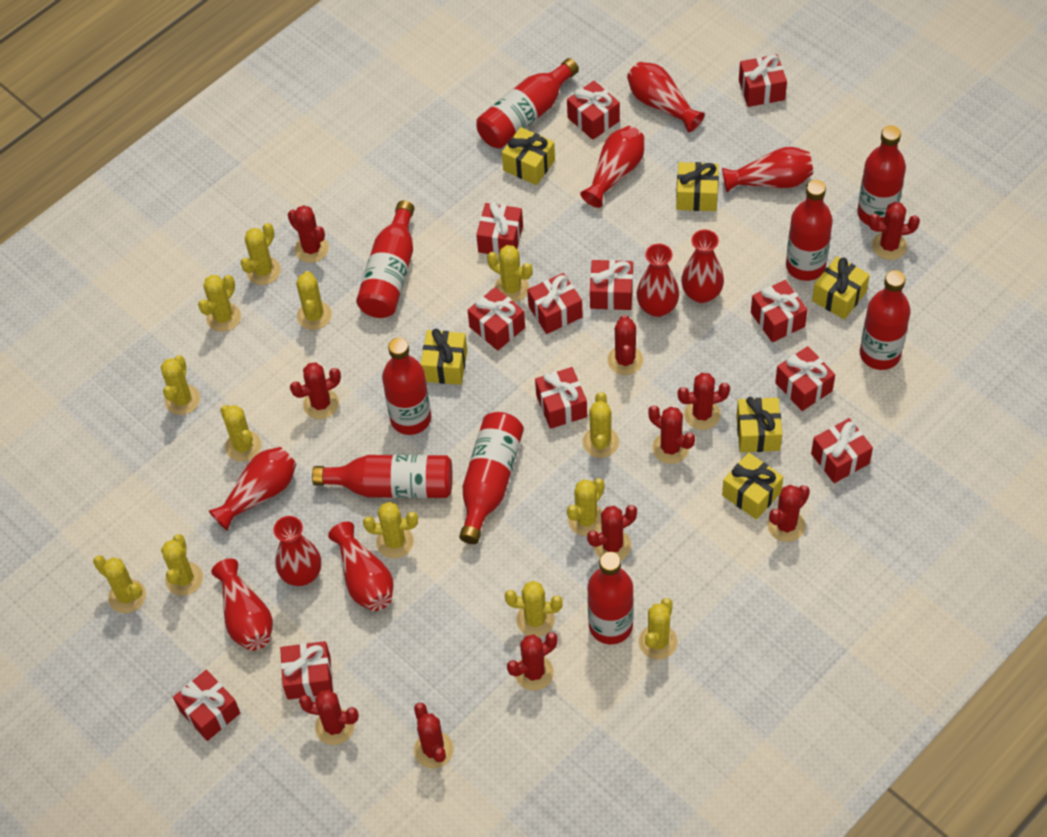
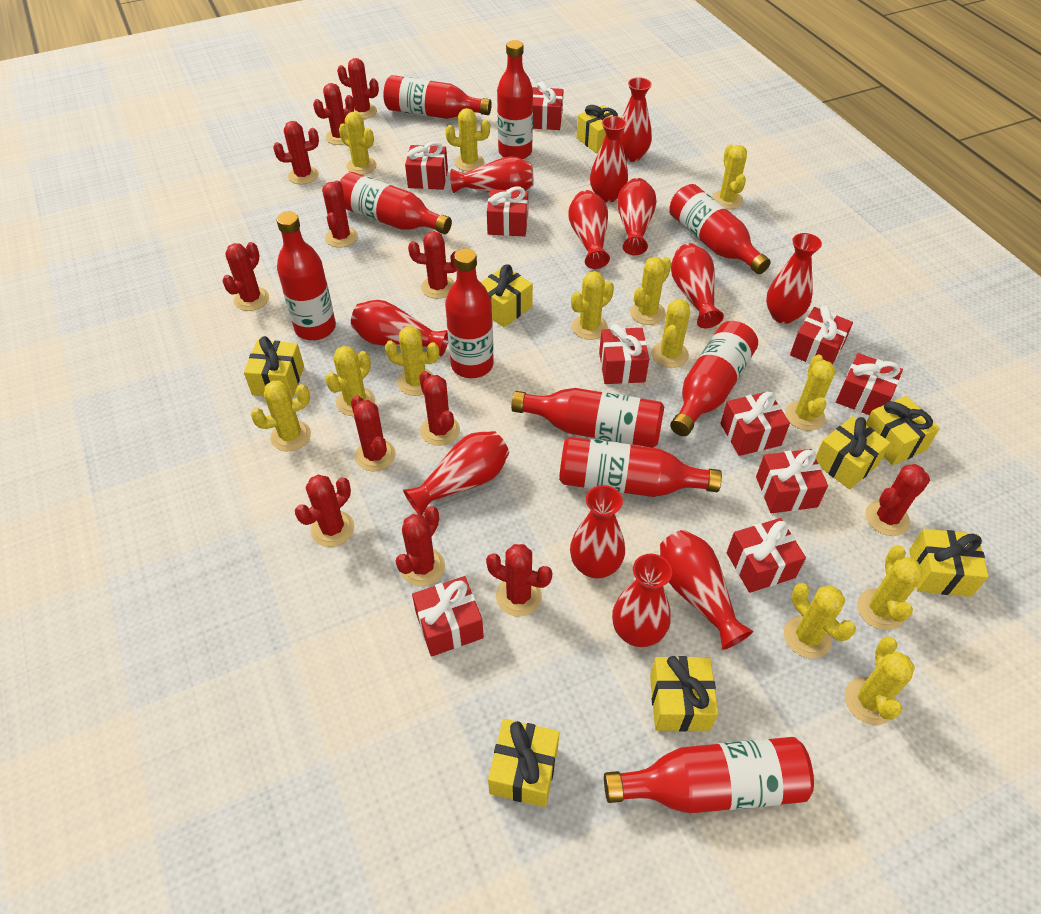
red bottle: [312,455,453,498] [356,201,415,318] [382,338,431,435] [459,412,524,544] [476,58,579,149] [588,552,634,644] [786,180,833,281] [857,125,906,225] [860,270,911,370] = 9 -> [276,212,336,340] [340,172,452,234] [384,75,492,119] [445,248,494,378] [497,40,533,159] [511,388,665,448] [559,437,722,497] [604,737,814,813] [669,184,771,274] [670,321,758,436] = 10
red cactus: [288,205,329,263] [290,362,341,419] [299,690,359,745] [414,702,454,769] [507,632,558,690] [587,505,637,560] [607,315,643,375] [649,405,695,464] [677,373,730,430] [767,485,810,542] [869,202,920,260] = 11 -> [222,242,269,311] [273,121,319,184] [295,475,354,547] [313,83,355,145] [322,180,358,248] [337,58,379,119] [351,396,396,471] [396,506,445,587] [408,231,457,299] [419,371,460,446] [486,544,552,617] [865,464,930,536] = 12
red gift: [173,670,240,741] [280,641,333,700] [468,287,525,351] [476,201,523,256] [527,273,583,334] [535,367,587,429] [567,81,620,140] [590,260,633,310] [739,55,787,107] [751,280,808,342] [775,346,835,411] [811,418,873,483] = 12 -> [405,142,448,190] [412,576,484,656] [487,186,528,236] [532,81,563,130] [599,324,649,384] [720,391,790,456] [727,518,806,593] [756,449,828,513] [790,305,853,364] [836,353,903,415] = 10
red vase: [209,447,296,531] [211,558,273,651] [274,516,321,586] [328,521,393,611] [580,126,644,208] [627,62,705,132] [637,244,679,317] [681,229,724,303] [722,147,813,192] = 9 -> [351,300,448,356] [403,431,509,515] [450,156,533,193] [568,190,610,269] [570,485,625,578] [590,116,628,203] [612,554,672,647] [617,178,657,255] [620,77,652,162] [660,530,753,650] [671,243,724,328] [766,233,822,324] = 12
yellow gift: [421,329,467,385] [502,127,555,185] [676,162,719,211] [722,452,783,519] [736,397,782,452] [812,256,870,319] = 6 -> [244,336,304,398] [481,265,533,327] [488,719,560,807] [576,105,619,154] [650,656,718,732] [816,416,890,489] [866,396,940,466] [909,529,989,597] = 8

